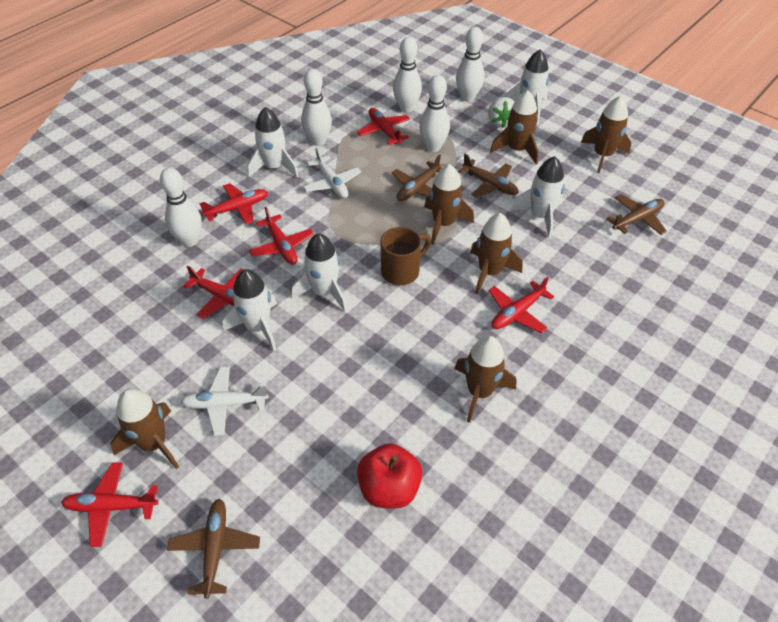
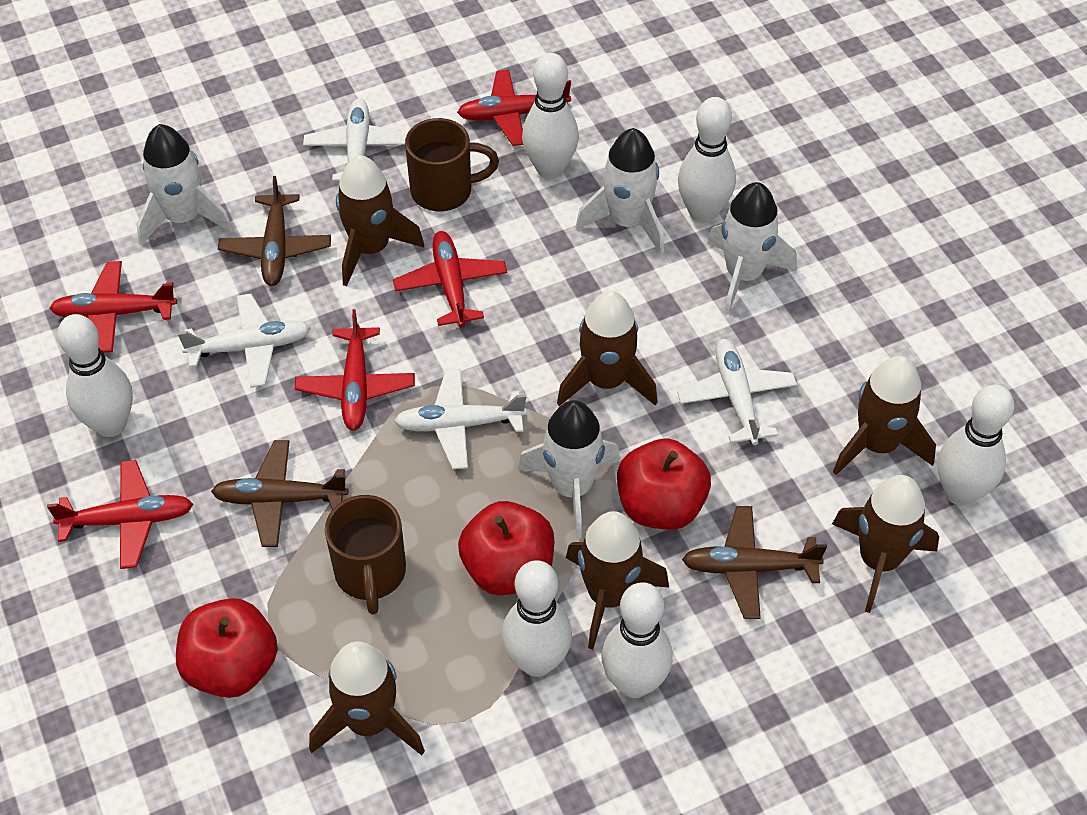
brown mug: [380,227,431,285] = 1 -> [325,495,406,614] [405,118,499,211] = 2
brown plane: [167,499,260,599] [392,154,442,201] [458,154,519,198] [606,194,667,235] = 4 -> [211,440,348,547] [218,176,331,286] [682,506,827,619] = 3
red apple: [357,443,422,509] = 1 -> [176,598,278,698] [458,501,554,595] [617,439,711,530] = 3
red plane: [61,462,158,547] [183,266,243,319] [199,183,268,224] [249,207,314,265] [357,108,410,145] [489,277,554,333] = 6 -> [47,460,194,569] [50,261,177,352] [295,309,415,431] [393,231,507,328] [457,70,571,146] = 5
white bowling pin: [160,168,202,247] [301,69,332,146] [393,37,422,113] [419,75,450,152] [456,27,485,102] = 5 -> [57,314,133,437] [502,560,572,677] [522,53,579,179] [601,582,673,698] [678,97,736,223] [938,385,1014,506] = 6
white plane: [180,366,268,436] [303,147,361,199] = 2 -> [178,294,310,388] [303,99,407,181] [394,368,527,469] [677,339,797,445] = 4
white rocket: [222,269,277,351] [247,107,299,178] [291,233,347,312] [506,49,549,125] [511,156,565,238] = 5 -> [137,124,233,246] [518,400,620,539] [576,128,664,254] [707,182,797,315] = 4
white strawberry: [488,97,515,128] = 1 -> none = 0

